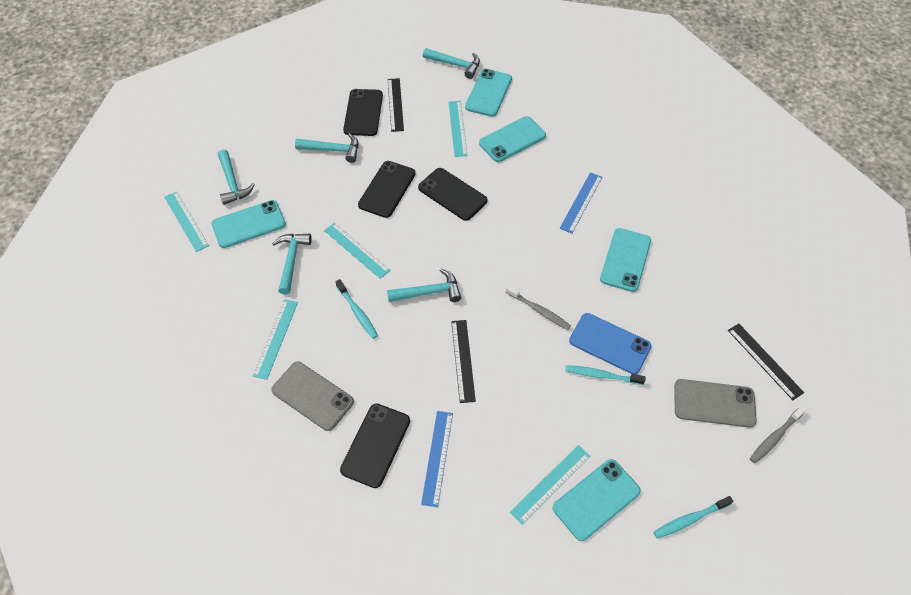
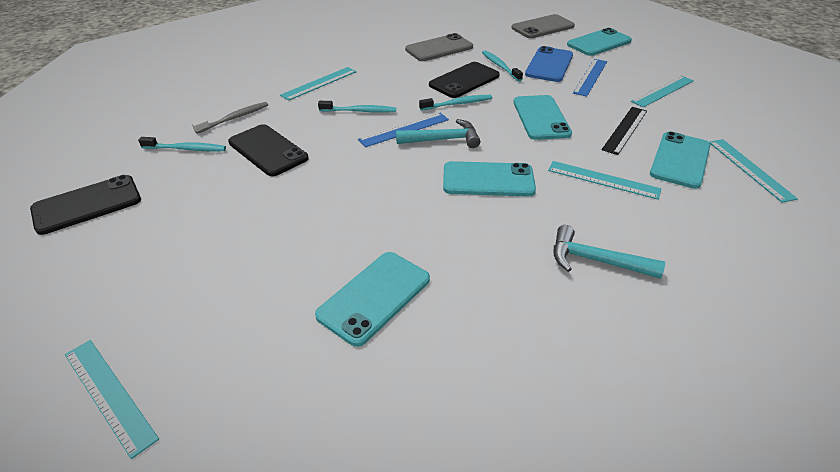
black phone: [340,403,410,488] [343,89,383,136] [358,161,416,218] [418,168,488,221] = 4 -> [30,175,141,235] [228,124,309,176] [429,62,500,98] = 3
black ruler: [388,78,404,132] [451,320,476,403] [728,324,804,400] = 3 -> [601,107,647,155] = 1
grey toothbrush: [506,285,571,330] [750,405,807,463] = 2 -> [192,102,268,134] = 1
turquoise hammer: [218,150,255,205] [272,234,312,295] [295,133,358,163] [387,269,461,302] [423,48,480,79] = 5 -> [396,119,480,148] [554,225,665,279] = 2
turquoise toothbrush: [336,279,378,339] [565,365,646,385] [654,496,733,539] = 3 -> [138,137,226,152] [318,101,396,113] [419,95,492,110] [482,50,523,81] = 4

